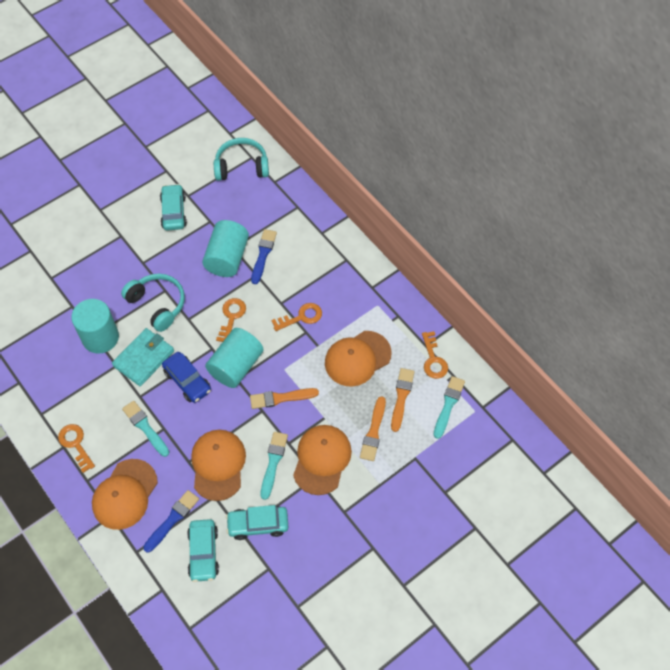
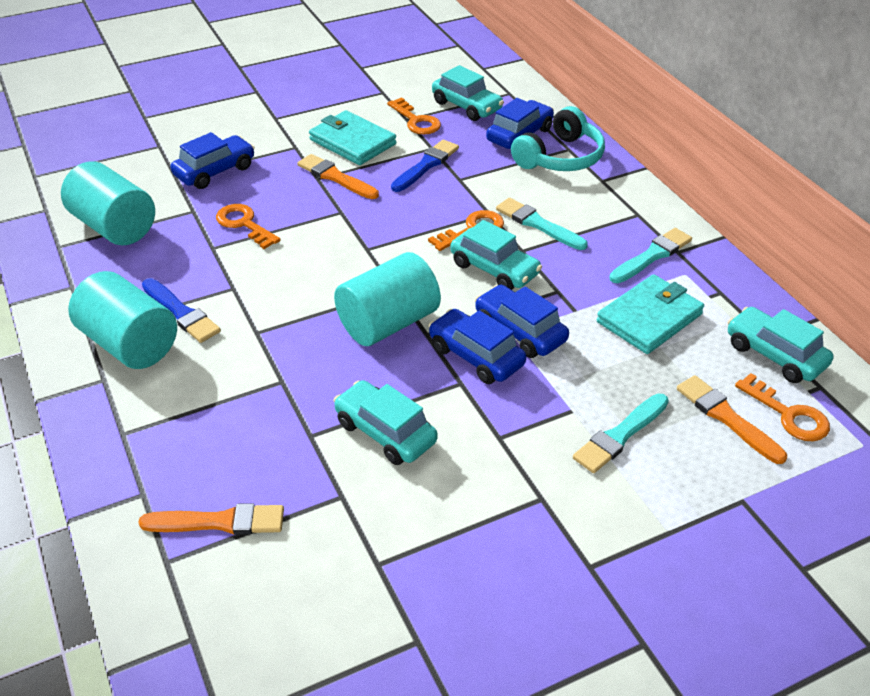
blue car: [162,352,211,403] = 1 -> [171,132,255,189] [428,309,526,384] [475,285,569,358] [486,98,554,149] = 4
orange cap: [92,459,158,530] [191,430,246,501] [293,425,352,495] [325,331,392,387] = 4 -> none = 0
turquoise car: [160,184,187,231] [187,519,219,582] [226,505,288,540] = 3 -> [334,380,438,465] [432,65,504,121] [450,220,542,290] [727,307,833,383] = 4
turquoise headphones: [121,274,185,332] [214,138,269,180] = 2 -> [511,106,605,171] = 1
turquoise wallet: [112,328,174,386] = 1 -> [309,110,396,165] [597,274,704,354] = 2

